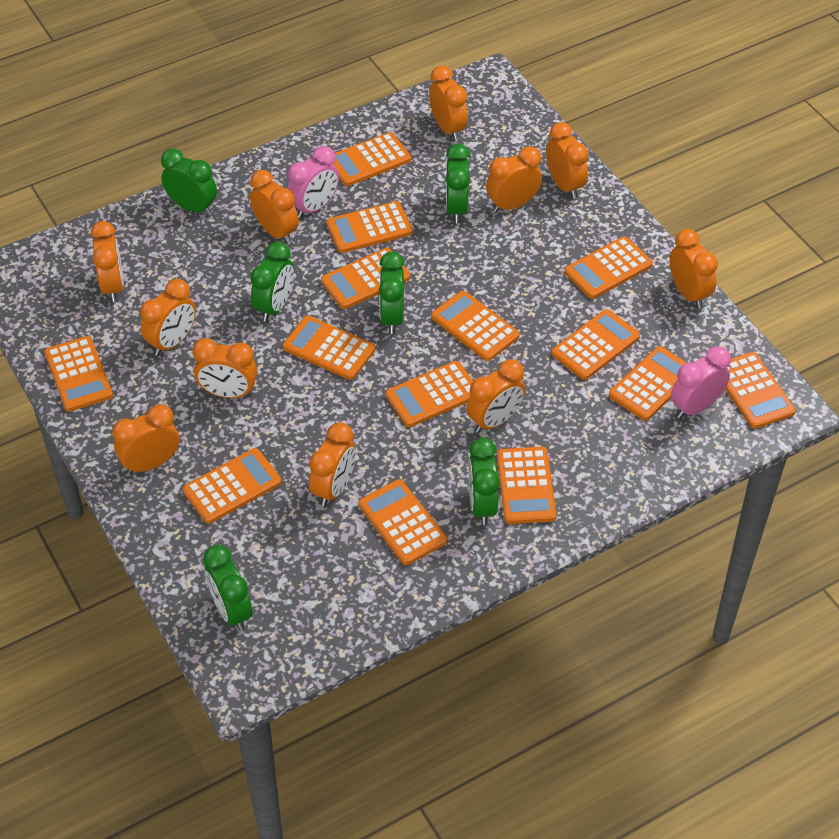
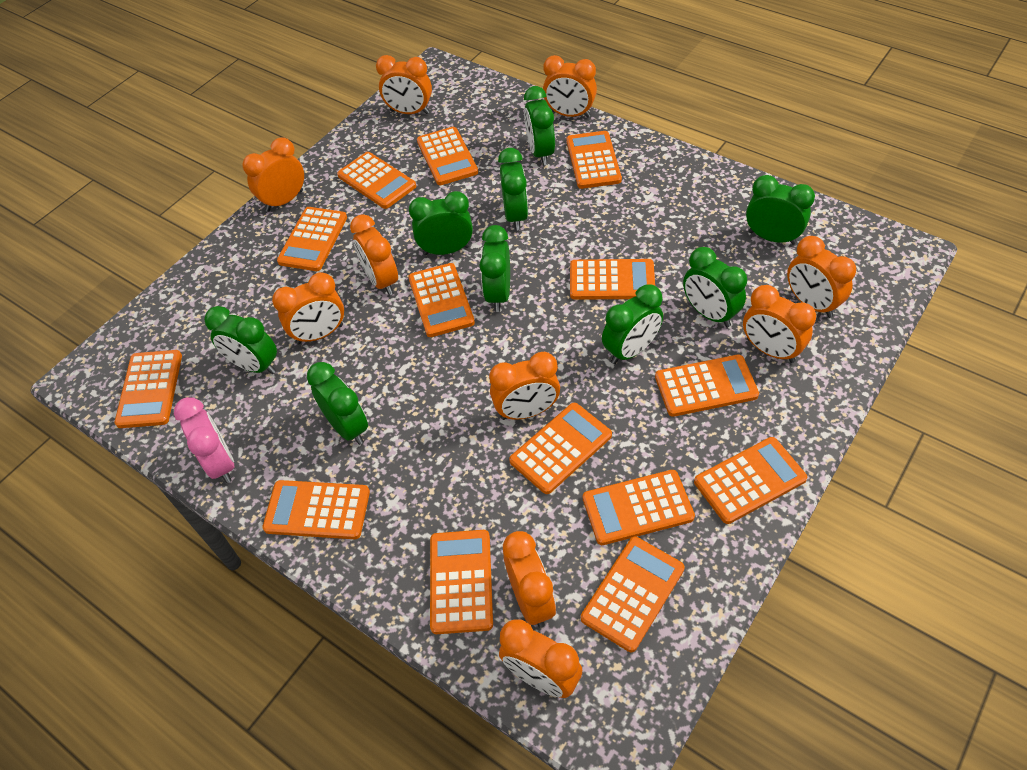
green clock: [161,149,217,216] [203,545,252,631] [250,242,294,322] [379,252,405,334] [446,144,470,223] [468,438,500,525] = 6 -> [204,306,277,374] [307,362,368,445] [409,191,473,255] [480,225,510,312] [498,148,528,231] [524,86,555,165] [602,285,663,364] [683,247,747,327] [746,175,815,245] = 9
orange clock: [91,221,124,302] [112,404,179,474] [140,279,196,356] [192,338,257,398] [250,170,299,244] [309,422,356,507] [429,66,468,141] [466,359,525,433] [486,146,542,213] [546,122,588,199] [670,229,718,309] = 11 -> [242,137,304,212] [272,272,344,344] [350,214,398,295] [376,55,432,114] [489,352,560,420] [499,619,582,698] [503,531,556,628] [543,55,597,118] [743,285,816,363] [787,236,856,318] = 10
pink clock: [287,146,339,218] [671,346,731,419] = 2 -> [174,397,234,483] = 1

